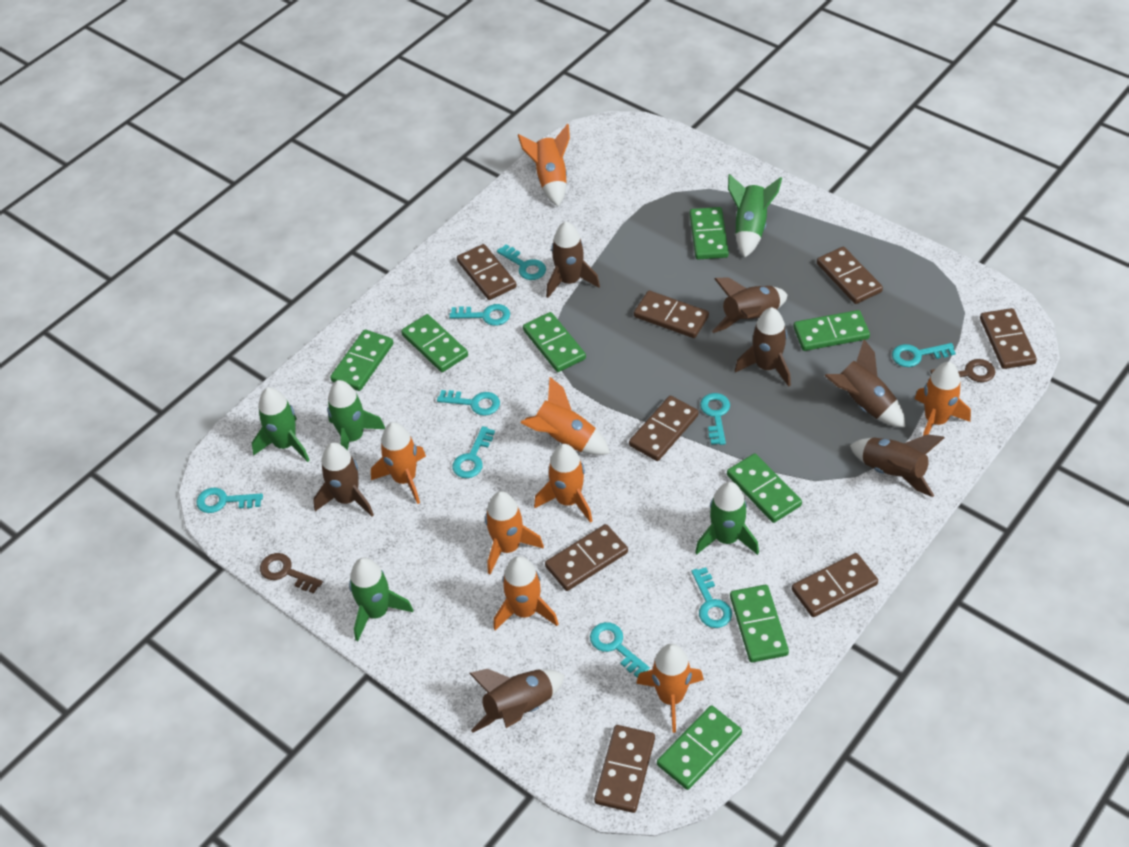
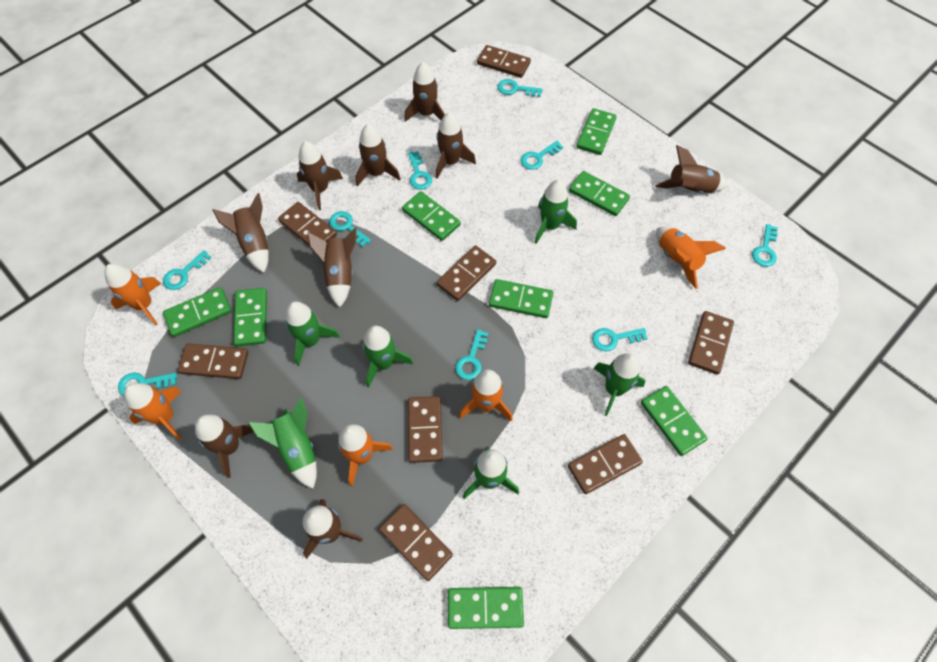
brown key: [260,553,323,593] [930,359,995,382] = 2 -> none = 0
brown rocket: [313,442,374,517] [469,669,565,733] [546,221,600,298] [712,277,788,333] [735,307,791,387] [825,339,905,427] [850,434,945,497] = 7 -> [195,415,253,478] [212,193,269,273] [297,141,343,210] [303,499,363,559] [308,228,357,307] [356,124,401,187] [404,62,445,122] [436,112,476,179] [655,145,728,193] = 9
green rocket: [252,387,310,462] [327,380,385,450] [349,558,413,641] [695,482,759,555] [728,174,782,257] = 5 -> [248,398,317,489] [285,301,340,366] [362,326,413,388] [463,446,519,499] [535,180,577,244] [593,353,645,416] = 6
orange rocket: [371,422,426,504] [485,491,544,574] [493,556,558,630] [518,124,570,207] [520,377,610,455] [534,444,592,523] [636,644,704,733] [914,362,971,436] = 8 -> [104,264,161,325] [124,383,182,440] [338,424,393,487] [459,370,513,421] [656,226,726,289] = 5

